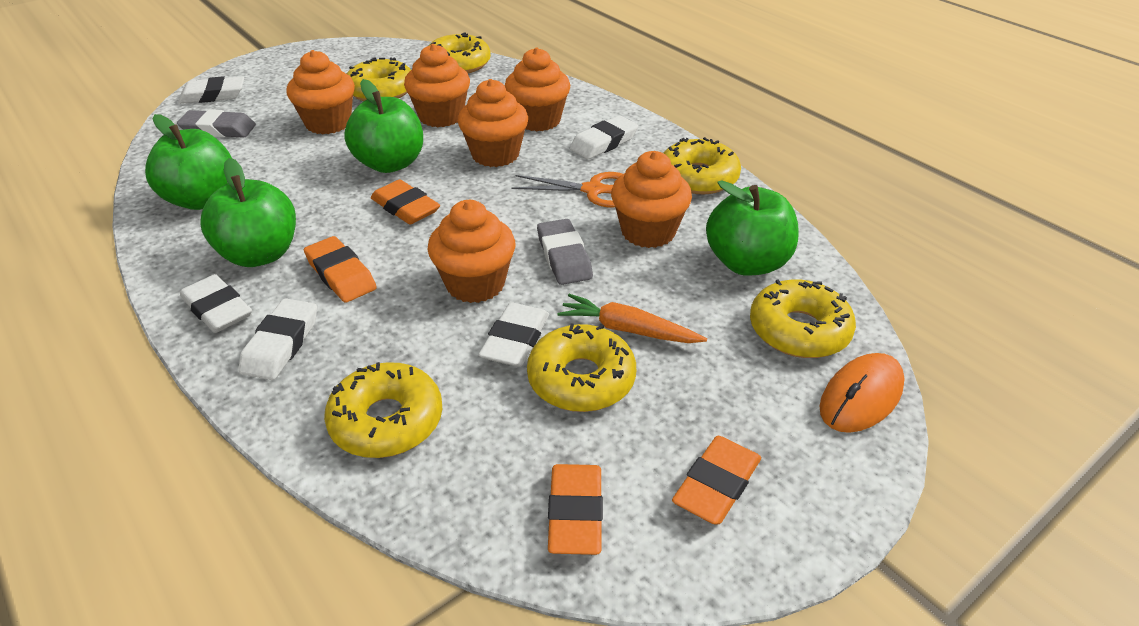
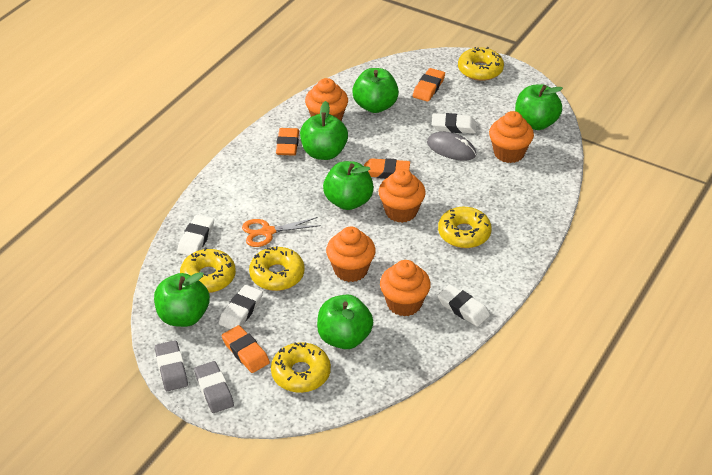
green apple: [145,114,232,210] [200,158,296,267] [344,79,423,173] [706,180,798,276] = 4 -> [154,272,210,327] [300,101,348,160] [317,294,373,349] [323,161,374,210] [352,68,399,113] [515,84,563,130] = 6
grey mouse: none = 0 -> [427,131,476,161] = 1
orange carrot: [557,294,707,343] = 1 -> none = 0
orange cupcake: [286,50,355,134] [404,44,470,127] [427,200,515,303] [458,79,528,167] [505,47,570,131] [611,151,692,248] = 6 -> [305,78,348,121] [326,227,376,282] [379,169,426,223] [380,260,431,316] [489,111,534,163] = 5
orange mouse: [819,353,905,433] = 1 -> none = 0
white eraser: [178,76,244,104] [180,274,252,333] [238,298,317,380] [479,302,549,367] [570,116,638,159] = 5 -> [177,214,214,256] [219,285,263,329] [432,113,477,134] [437,284,490,327] = 4
yellow donut: [324,362,442,458] [347,57,411,101] [428,32,491,73] [527,324,636,412] [664,137,741,194] [750,279,856,358] = 6 -> [180,247,236,293] [249,246,305,291] [271,342,331,393] [438,207,492,248] [458,47,504,81] = 5

